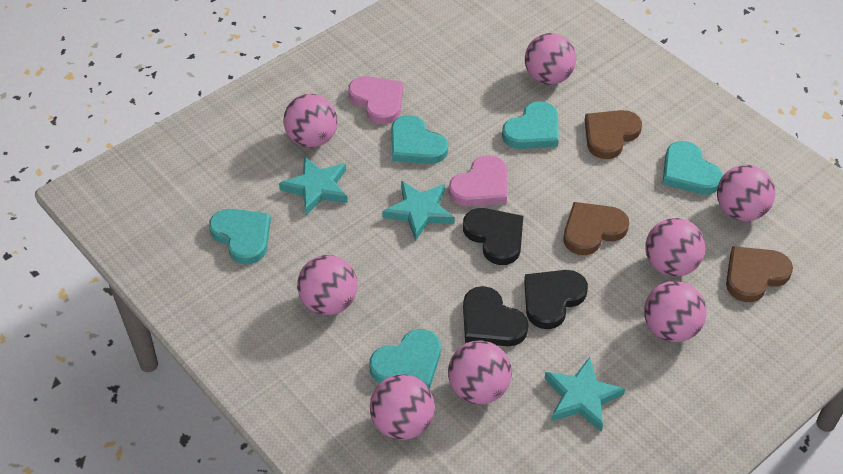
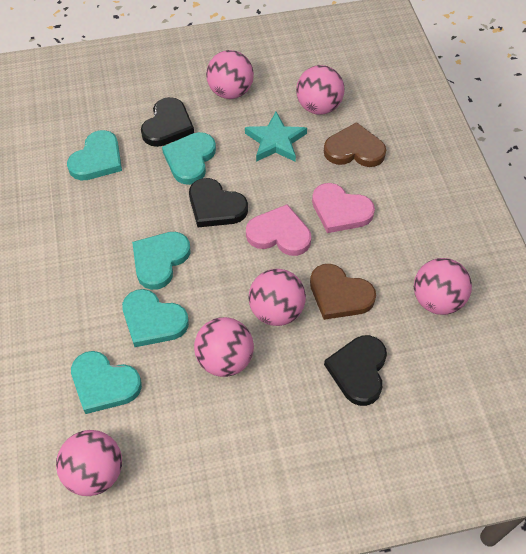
brown heart: [563,202,629,255] [585,110,642,159] [726,246,793,302] = 3 -> [310,264,376,320] [324,122,386,167] = 2
pink ball: [283,94,337,148] [297,255,358,315] [370,374,435,440] [448,340,512,404] [525,33,576,85] [644,281,707,342] [645,218,705,277] [717,165,775,221] = 8 -> [56,430,122,496] [194,317,254,377] [206,50,254,99] [248,269,306,326] [296,65,344,115] [414,258,472,315] = 6
turquoise star: [279,156,348,215] [382,181,455,241] [545,357,625,432] = 3 -> [245,112,307,162] = 1

